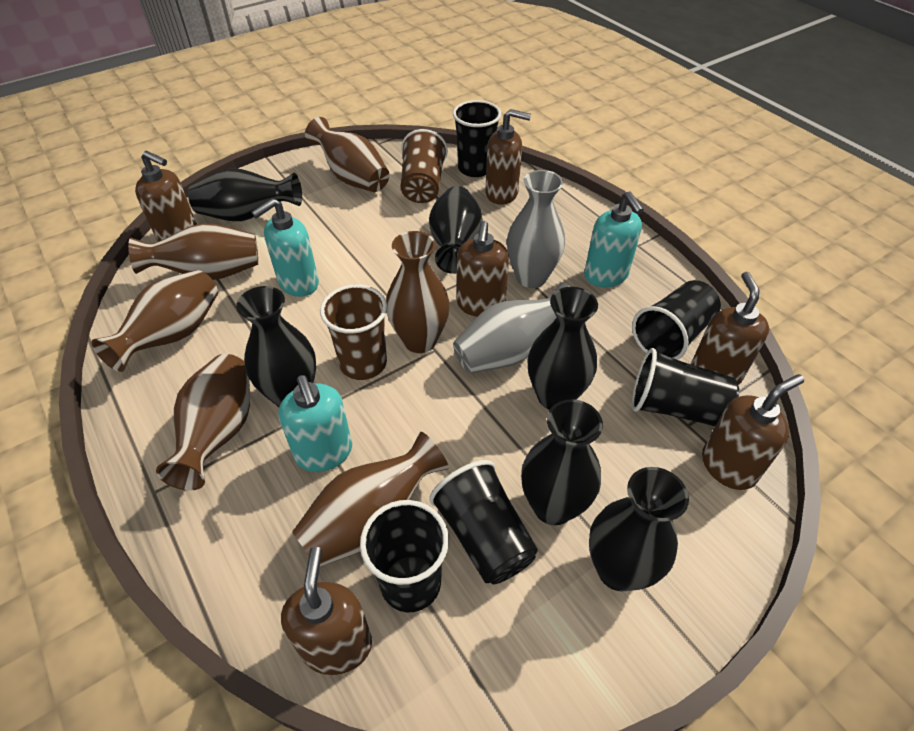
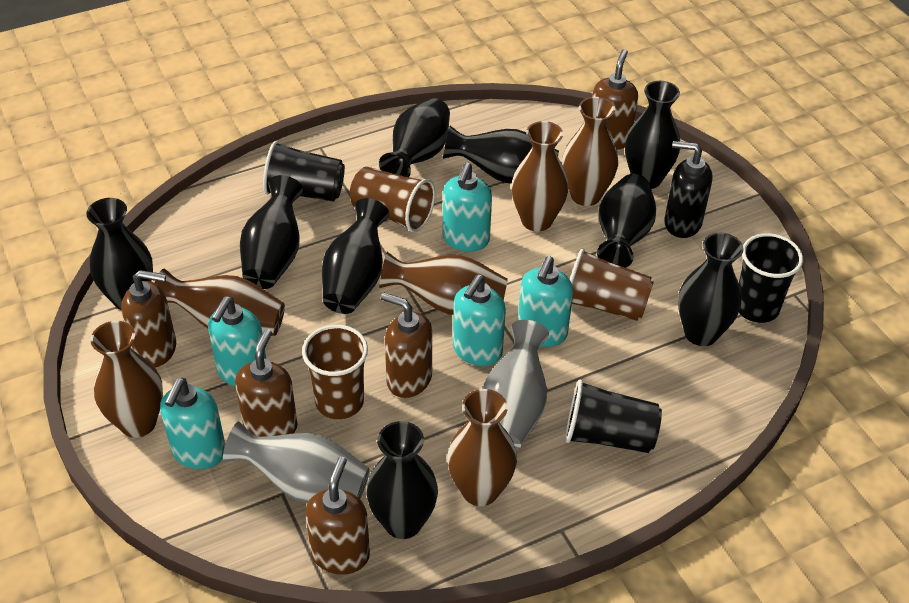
black cup: [360,500,449,612] [429,460,538,584] [453,100,501,177] [632,280,721,360] [632,348,739,426] = 5 -> [263,141,345,201] [565,380,662,453] [739,233,803,323] = 3
black soap dispenser: none = 0 -> [664,141,712,238] = 1
black vase: [188,168,302,221] [236,286,316,407] [429,186,483,274] [521,399,603,525] [527,287,598,410] [589,467,689,591] = 6 -> [86,198,153,311] [240,175,303,289] [322,198,389,314] [366,421,438,539] [379,98,450,177] [443,126,559,184] [597,174,656,268] [625,81,680,189] [678,233,744,346] = 9
brown cup: [320,284,387,380] [401,129,448,203] = 2 -> [302,325,368,419] [350,167,435,232] [570,248,654,321] = 3
brown soap dispenser: [135,151,197,242] [281,547,372,675] [457,221,509,317] [485,109,531,205] [691,272,769,385] [702,374,804,490] = 6 -> [121,270,176,367] [235,329,297,437] [305,457,370,575] [381,292,432,398] [592,49,638,150] = 5
turquoise soap dispenser: [251,198,319,297] [278,375,352,472] [584,191,644,287] = 3 -> [160,378,225,469] [208,296,266,386] [443,162,492,252] [453,274,506,366] [518,256,573,347] = 5

